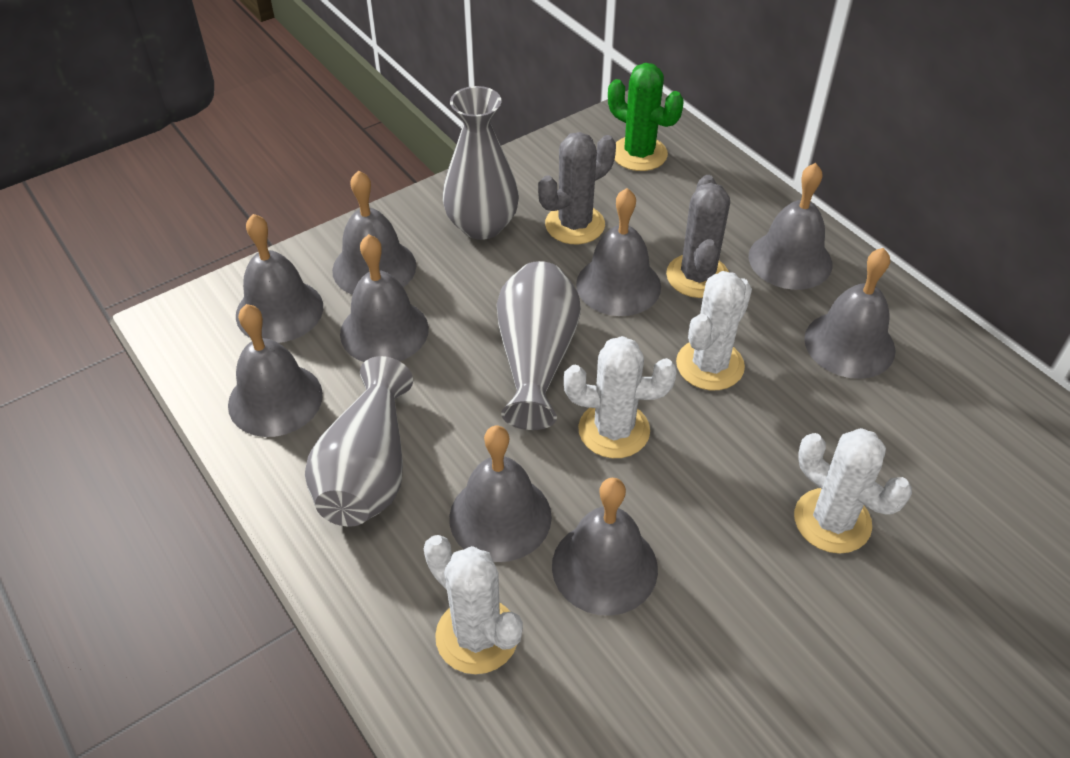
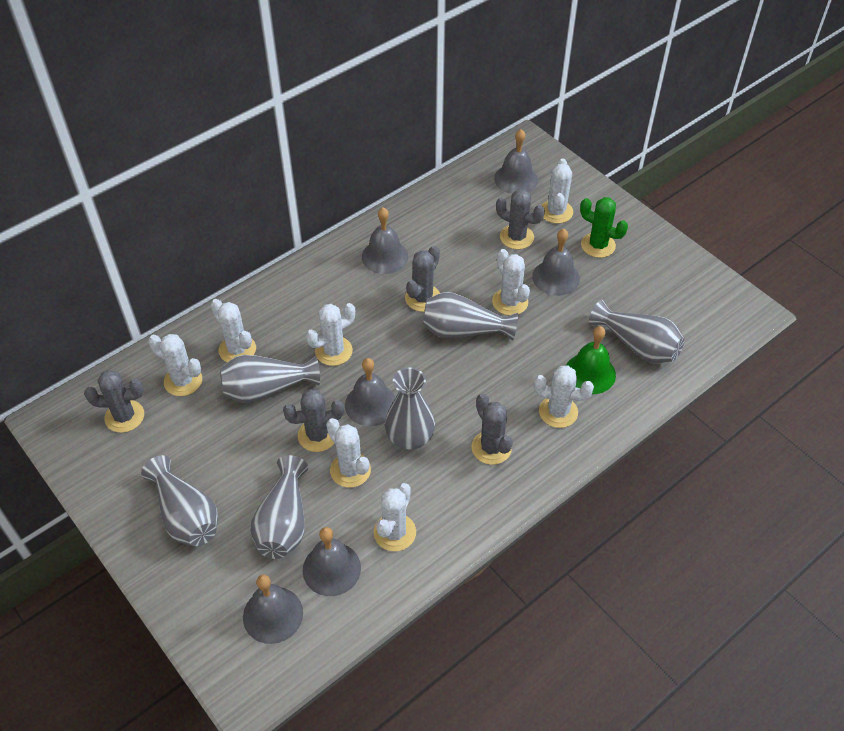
green bell: none = 0 -> [566,326,616,394] = 1
grey bell: [228,304,323,437] [236,214,323,343] [332,170,416,295] [340,234,429,362] [449,426,552,562] [552,478,658,616] [576,188,661,316] [749,163,832,290] [804,248,896,379] = 9 -> [243,575,303,644] [303,527,361,596] [345,358,396,426] [362,208,408,274] [494,129,538,194] [532,229,580,296] = 6
grey cactus: [538,132,616,244] [666,175,730,298] = 2 -> [84,370,144,433] [283,389,344,452] [405,246,440,312] [471,394,513,465] [496,189,545,249] = 5
grey vase: [305,356,413,527] [443,86,519,240] [497,261,581,430] = 3 -> [141,455,218,546] [220,355,320,403] [250,455,308,559] [385,367,435,450] [423,292,518,341] [589,300,685,364] = 6
white cactus: [424,535,523,674] [564,336,677,458] [676,271,752,390] [794,428,912,554] = 4 -> [148,334,202,396] [210,299,256,363] [306,303,355,366] [326,418,371,488] [374,483,416,551] [492,249,530,315] [534,365,594,428] [542,159,573,224] = 8

